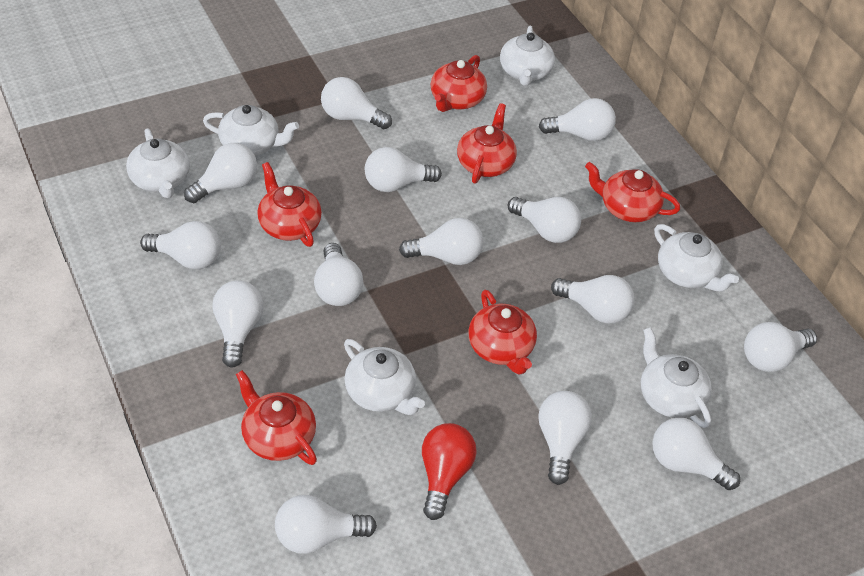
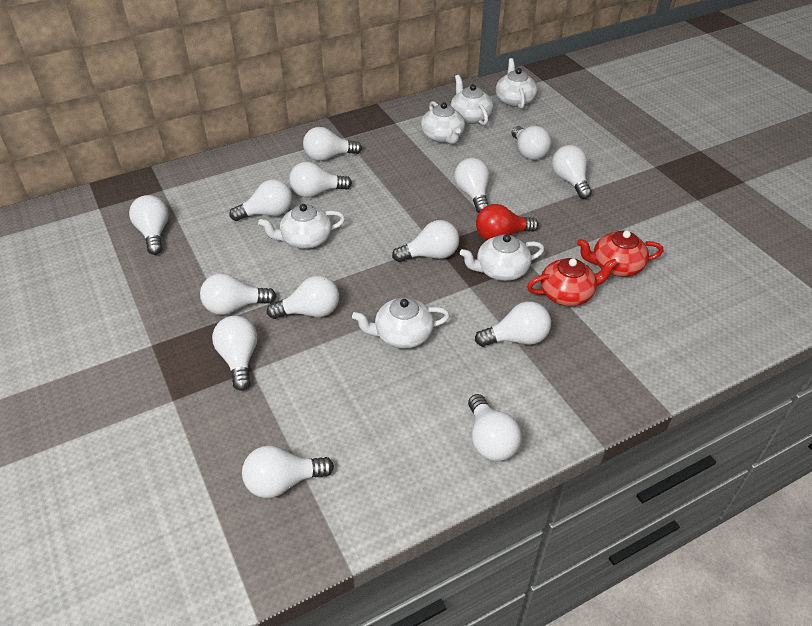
red teapot: [236,370,317,465] [257,162,322,247] [431,55,487,112] [457,103,517,183] [468,290,537,375] [585,162,680,222] = 6 -> [527,258,618,306] [577,230,663,277] = 2

